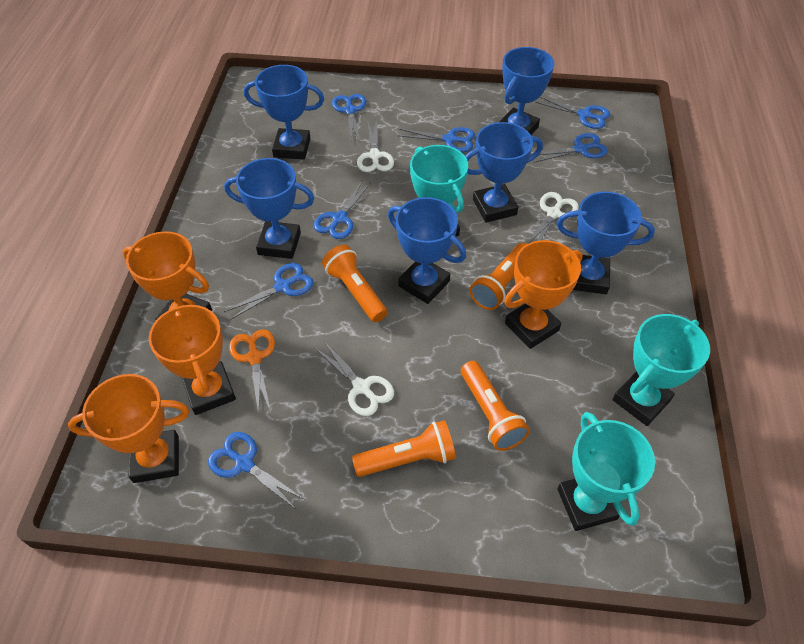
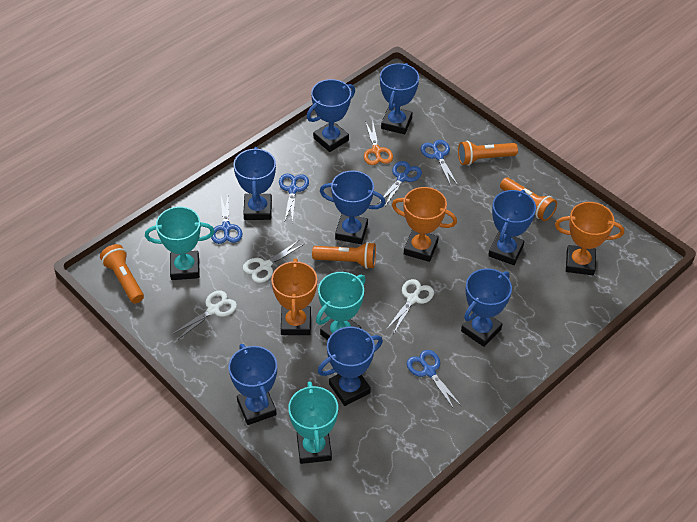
blue scissors: [208,432,305,510] [224,263,314,320] [314,181,371,239] [332,94,366,142] [397,127,475,152] [533,133,608,163] [535,97,610,129] = 7 -> [211,196,243,244] [279,174,309,223] [378,161,422,208] [407,350,461,410] [421,140,458,186] = 5
blue trophy: [224,158,314,259] [244,65,324,160] [388,197,466,304] [465,122,543,223] [499,47,554,135] [557,191,655,294] = 6 -> [229,344,277,425] [233,147,276,220] [307,79,355,152] [318,327,383,406] [320,171,386,244] [380,63,419,134] [461,268,512,347] [488,190,536,265] = 8
orange trophy: [68,374,189,483] [123,231,212,320] [149,303,236,415] [504,240,583,349] = 4 -> [271,258,317,335] [392,187,457,262] [555,202,624,275] = 3

